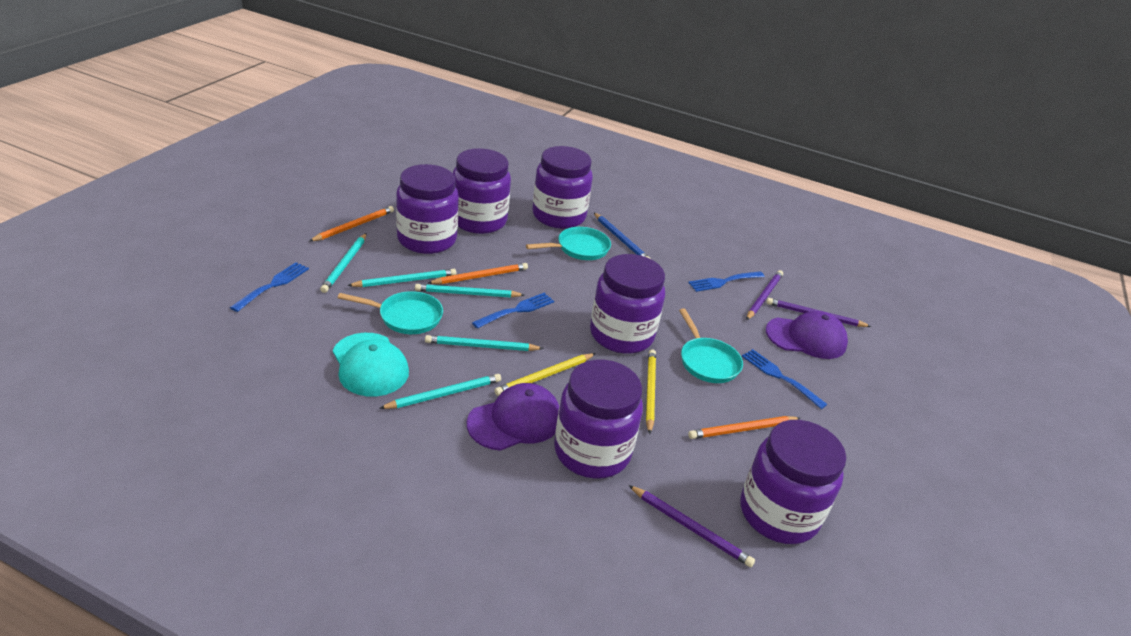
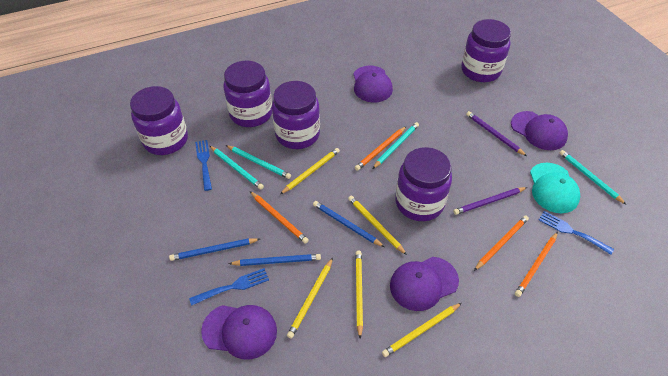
blue fork: [230,262,309,312] [472,293,554,329] [688,271,765,292] [742,349,828,409] = 4 -> [189,268,269,306] [195,140,212,191] [539,211,614,255] = 3
blue pencil: [594,213,651,259] = 1 -> [169,238,260,261] [229,254,321,266] [313,201,384,247] = 3
orange pencil: [309,206,394,241] [428,263,528,284] [688,416,800,439] = 3 -> [250,191,309,244] [355,126,407,171] [474,215,529,271] [515,232,558,297] = 4
purple cap: [467,383,559,451] [766,311,848,359] = 2 -> [201,305,277,360] [353,66,393,102] [390,257,459,311] [511,111,568,150] = 4
purple jar: [396,164,459,254] [453,148,511,234] [533,146,593,229] [554,360,643,479] [590,254,665,354] [740,420,846,544] = 6 -> [130,86,188,155] [223,60,272,127] [272,81,320,149] [395,147,452,221] [461,19,511,82] = 5
purple pencil: [629,485,755,567] [746,270,783,320] [766,298,871,327] = 3 -> [453,187,527,215] [466,111,527,156] = 2
turquoise pan: [338,291,443,334] [526,227,611,260] [679,308,743,383] = 3 -> none = 0
turquoise pencil: [320,233,367,293] [347,269,456,287] [379,374,501,409] [415,284,524,298] [425,335,544,351] = 5 -> [210,146,264,190] [226,145,291,179] [372,122,419,169] [560,150,627,205] = 4
yellow pencil: [494,353,596,396] [646,349,656,434] = 2 -> [280,148,340,194] [287,258,333,339] [348,196,407,255] [355,251,363,339] [382,303,462,357] = 5

